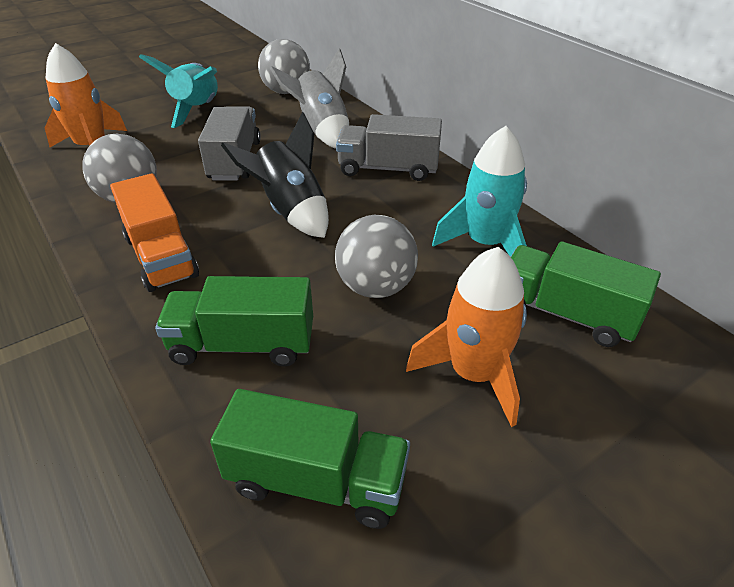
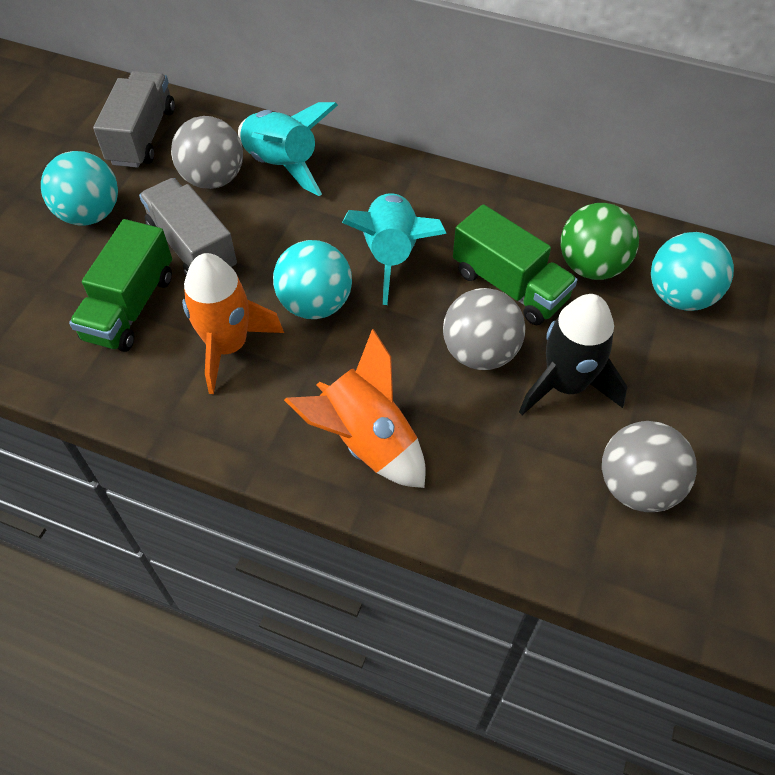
green ball: none = 0 -> [561,203,639,280] = 1
green truck: [155,276,313,367] [210,389,410,529] [511,241,661,347] = 3 -> [69,219,172,352] [453,204,577,325] = 2
grey rocket: [270,48,349,149] = 1 -> none = 0
orange truck: [110,173,199,292] = 1 -> none = 0
turquoise ball: none = 0 -> [41,151,118,226] [273,240,352,319] [651,232,734,311] = 3

